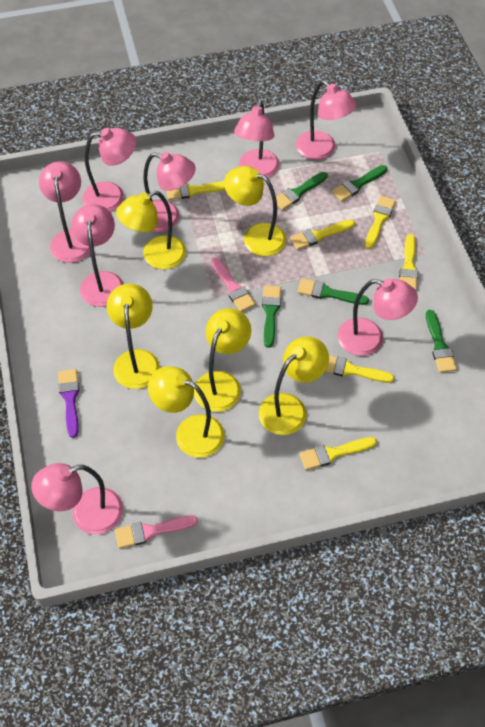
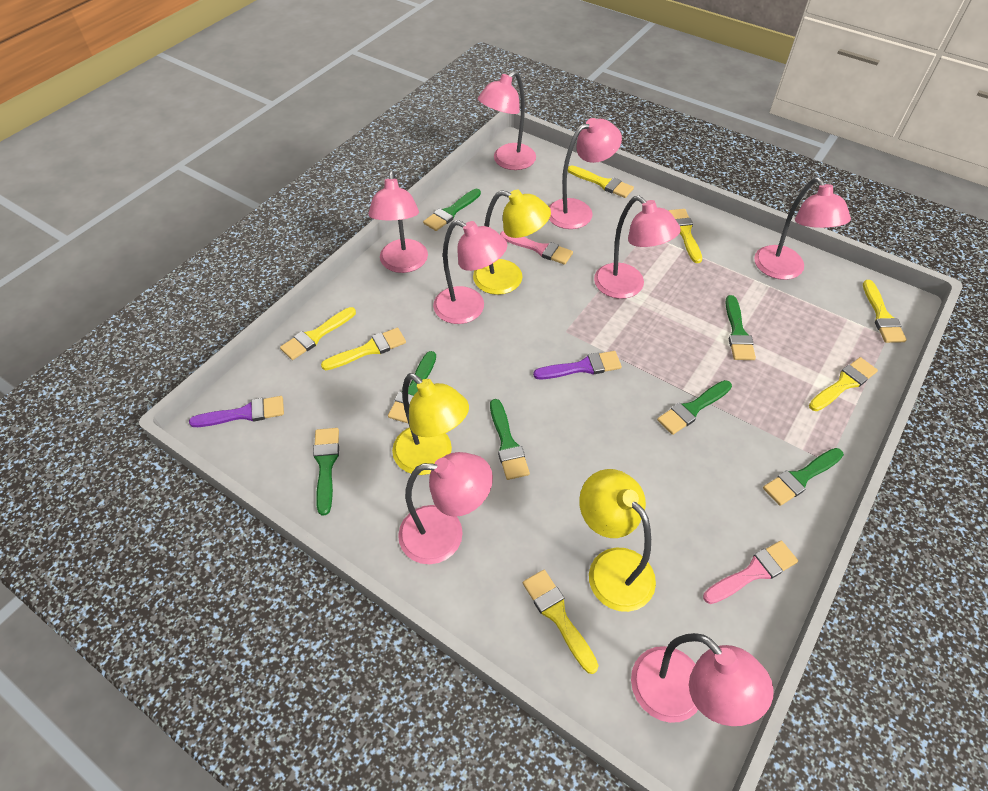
green brush: [262,286,281,348] [272,172,328,210] [298,278,369,305] [332,165,387,202] [426,310,457,373] = 5 -> [313,428,339,516] [388,351,436,423] [423,189,481,231] [490,399,530,480] [657,380,732,435] [725,295,756,360] [763,448,844,506] = 7
purple brush: [58,369,79,438] = 1 -> [189,396,284,427] [533,351,622,379] = 2
yellow brush: [166,181,225,200] [290,220,355,250] [299,437,377,470] [325,355,394,383] [365,196,396,249] [399,234,418,290] = 6 -> [280,307,356,360] [321,328,406,370] [523,570,599,674] [567,165,634,198] [668,209,702,263] [809,357,878,411] [863,280,907,343] = 7
yellow lamp: [107,283,160,389] [116,191,186,269] [148,366,224,458] [194,308,251,412] [224,166,286,256] [259,336,329,435] = 6 -> [392,373,469,475] [473,190,551,295] [579,469,656,612] = 3

